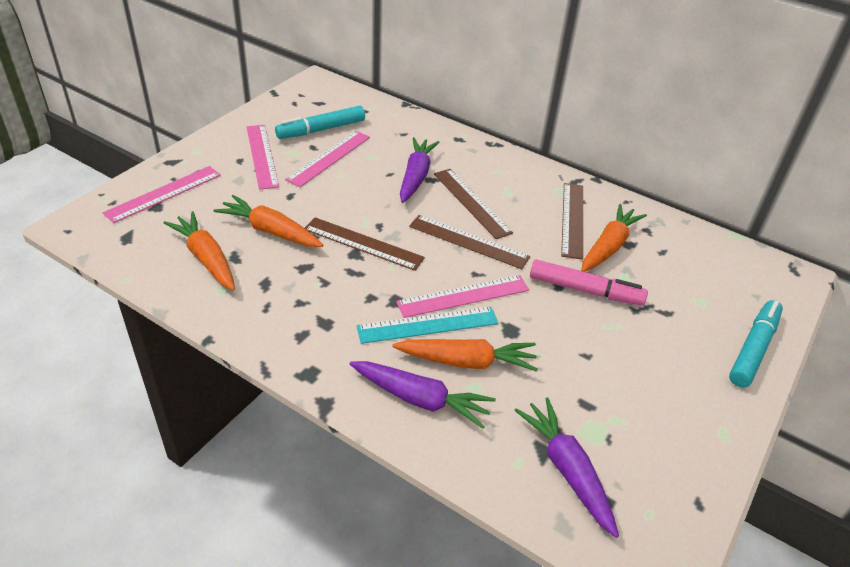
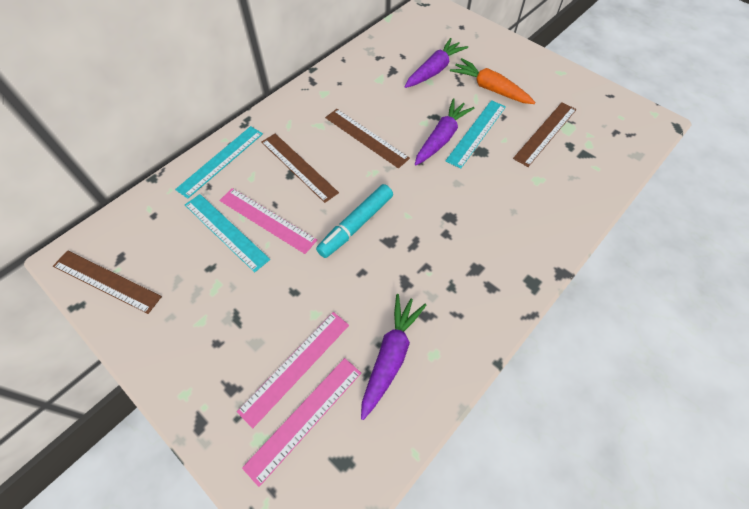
orange carrot: [164,211,235,290] [213,195,323,247] [392,339,538,372] [581,204,647,272] = 4 -> [450,58,536,104] = 1
pink marker: [530,259,648,306] = 1 -> none = 0
pink ruler: [103,166,221,223] [247,125,279,190] [285,131,370,187] [396,275,529,318] = 4 -> [219,188,317,254] [237,312,349,428] [242,358,361,487] = 3
turquoise marker: [275,106,365,139] [729,300,783,388] = 2 -> [316,184,393,258] = 1
turquoise ruler: [357,307,498,344] = 1 -> [175,126,263,199] [185,194,270,272] [445,100,506,169] = 3

